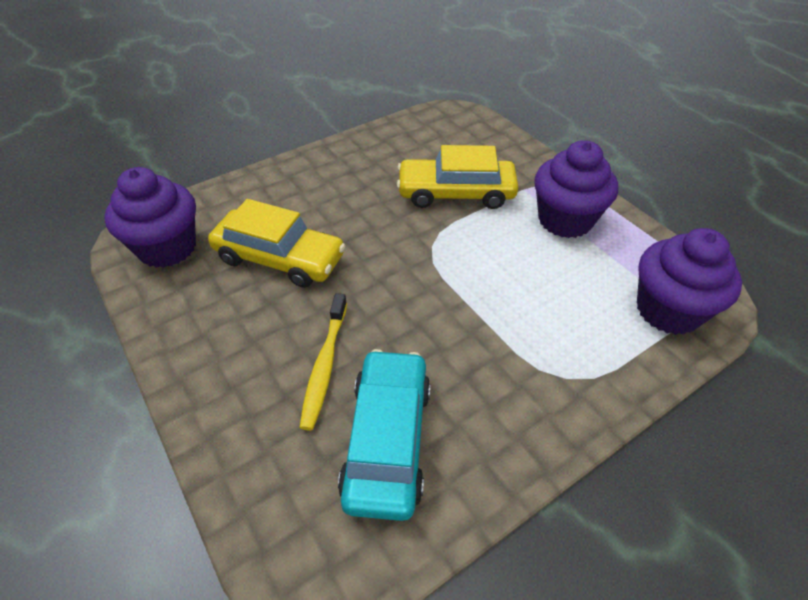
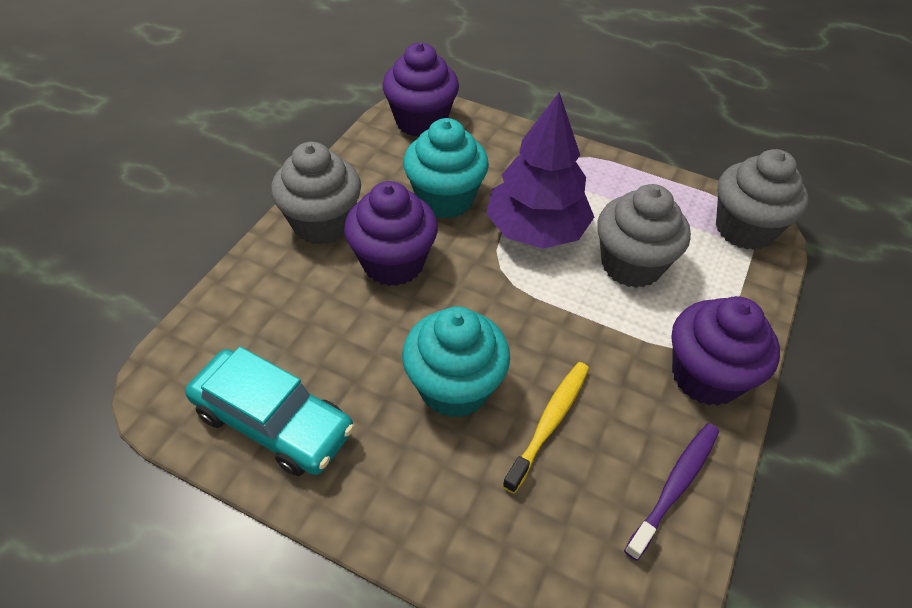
grey cupcake: none = 0 -> [271,142,361,245] [597,184,691,288] [716,149,809,250] = 3
purple toothbrush: none = 0 -> [624,423,719,561] = 1
purple tree: none = 0 -> [486,92,594,249] = 1
turquoise cupcake: none = 0 -> [402,307,510,418] [403,118,489,219] = 2
yellow car: [208,199,346,288] [397,145,519,209] = 2 -> none = 0

